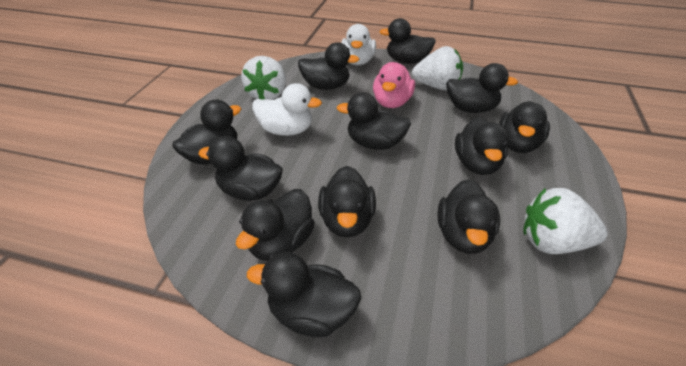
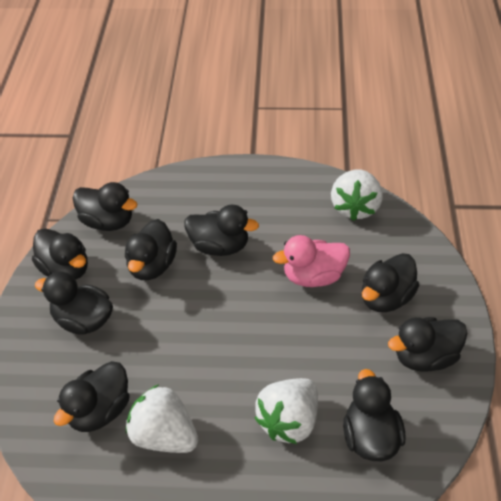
black duck: [172,100,241,165] [199,136,283,201] [236,189,315,261] [247,252,361,337] [298,42,360,90] [318,166,376,238] [337,92,411,150] [379,18,436,64] [437,179,500,254] [446,63,518,113] [455,117,509,175] [499,101,550,153] = 12 -> [32,228,88,280] [35,271,113,335] [54,361,130,432] [73,182,138,231] [125,219,177,280] [184,205,259,256] [343,369,405,461] [362,253,419,312] [388,317,467,372] = 9
white duck: [252,83,322,136] [341,24,376,65] = 2 -> none = 0

